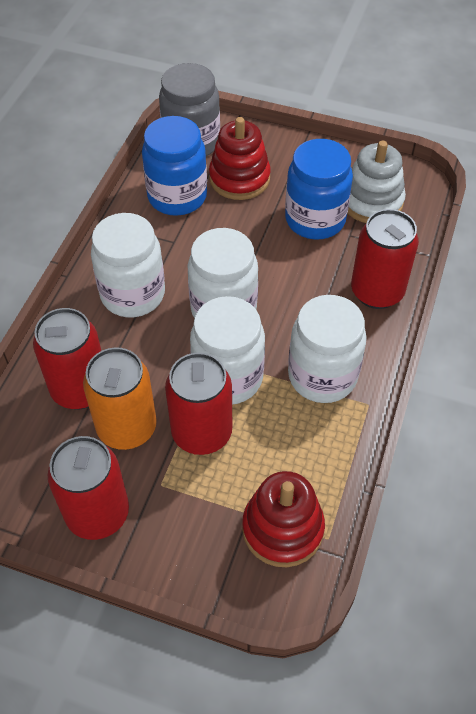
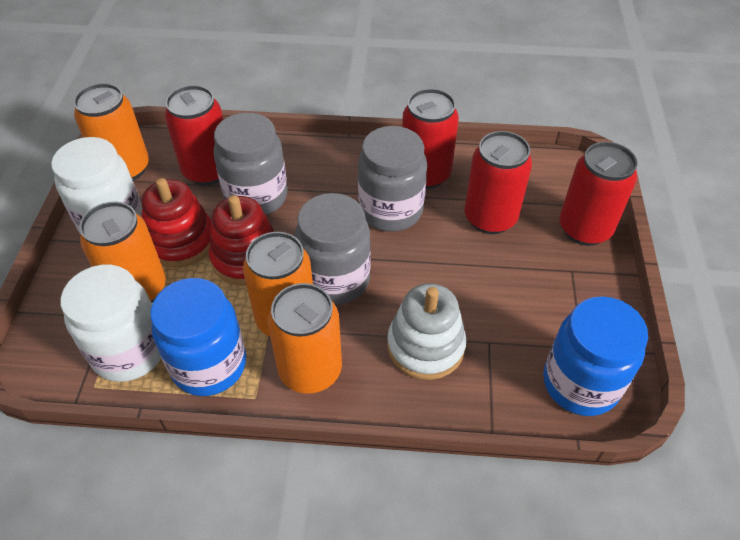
grey jar: [159,63,220,156] = 1 -> [213,112,288,215] [295,193,371,305] [358,126,427,232] = 3
orange can: [83,347,157,450] = 1 -> [74,83,149,181] [79,202,166,303] [243,232,313,336] [268,283,342,394] = 4
white jar: [91,213,165,317] [188,228,258,318] [190,296,265,405] [288,295,367,403] = 4 -> [51,137,142,234] [61,265,161,382] = 2

